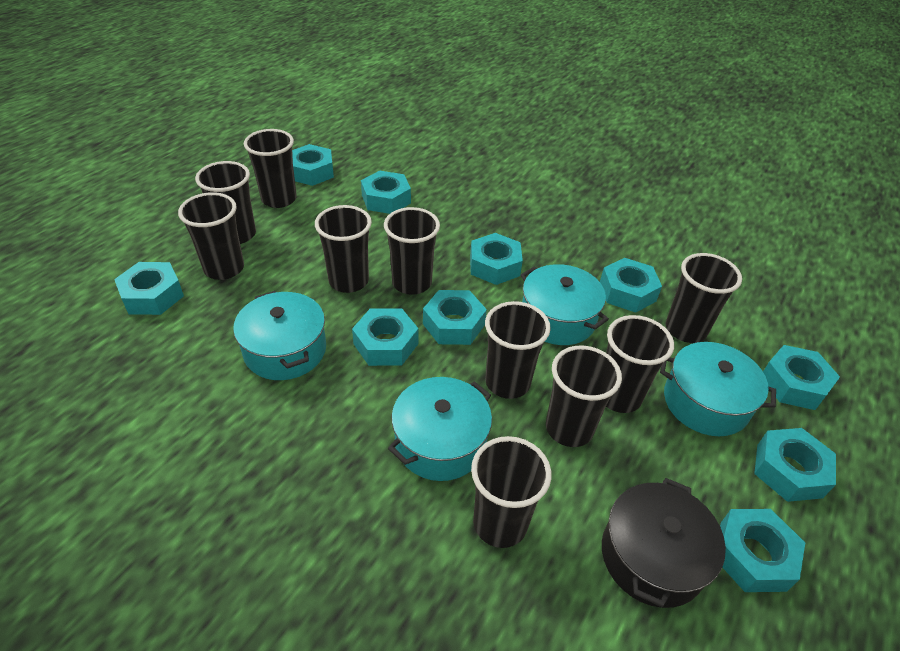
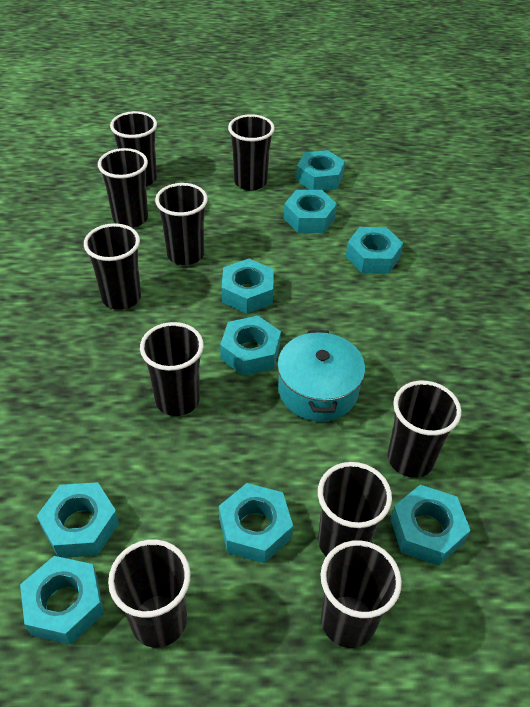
black pot: [602,478,726,608] = 1 -> none = 0
turquoise nut: [114,262,184,315] [292,144,334,186] [352,308,419,366] [361,171,411,214] [423,290,487,345] [470,233,523,285] [600,258,662,313] [720,509,805,592] [754,428,836,502] [763,345,840,410] = 10 -> [20,556,104,645] [37,482,119,558] [219,483,293,563] [220,316,281,376] [222,259,274,314] [284,190,337,233] [296,150,345,191] [346,227,403,274] [390,485,471,566] = 9
turquoise pot: [233,291,326,380] [388,377,492,481] [521,264,609,345] [660,342,776,436] = 4 -> [277,330,365,421] = 1

